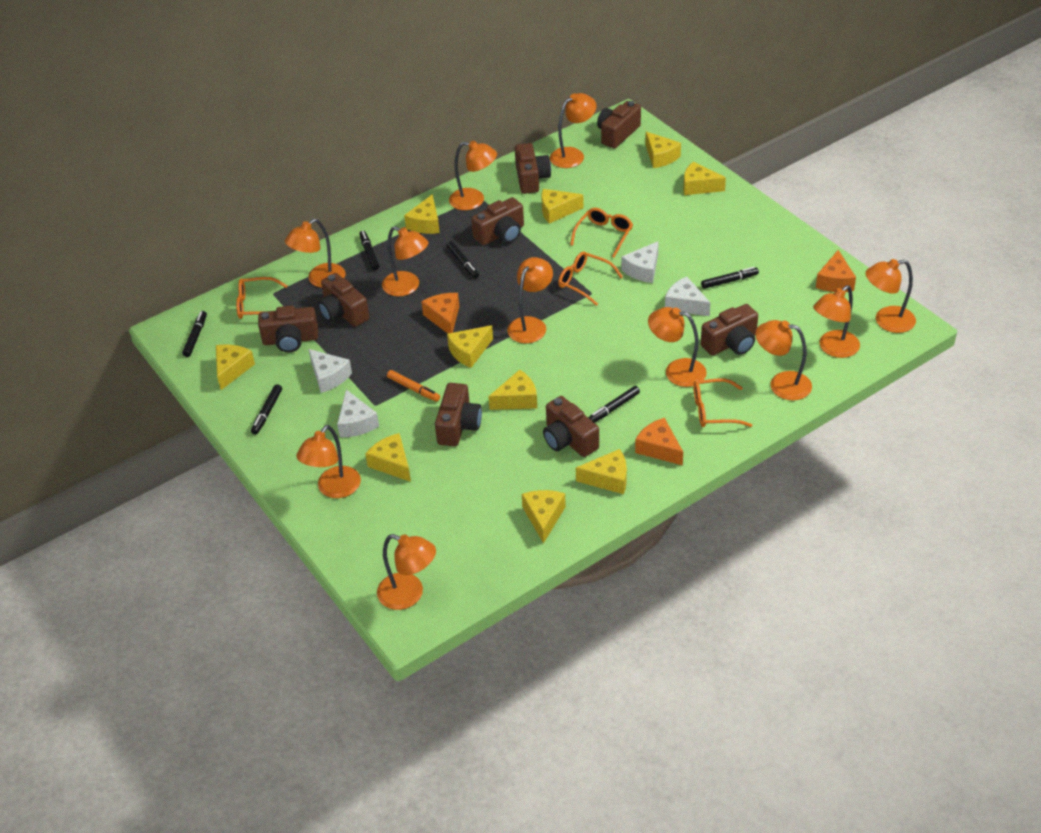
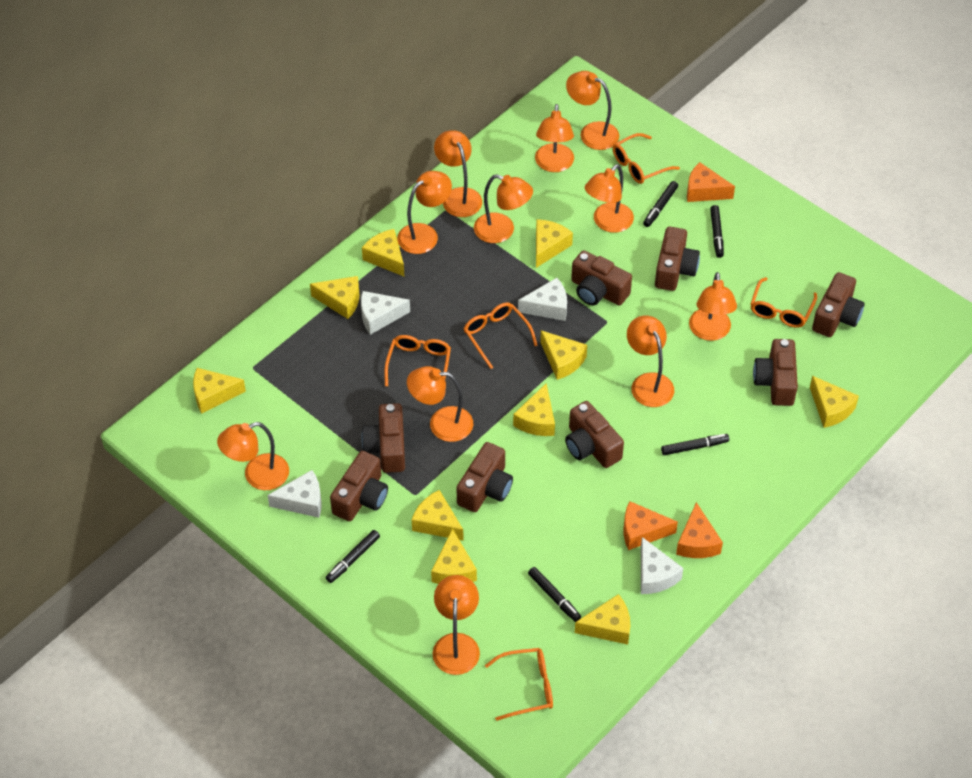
black marker: [182,311,207,357] [251,384,282,434] [359,231,379,270] [447,241,479,279] [588,386,640,423] [701,267,759,289] = 6 -> [326,530,380,583] [528,567,581,622] [643,181,678,227] [661,434,729,455] [710,205,724,258] = 5
orange glasses: [236,277,287,319] [558,251,623,306] [570,208,633,258] [694,378,752,427] = 4 -> [384,335,451,386] [464,302,538,369] [485,648,553,721] [613,133,680,184] [751,277,817,328] = 5
orange marker: [387,370,440,402] = 1 -> none = 0

